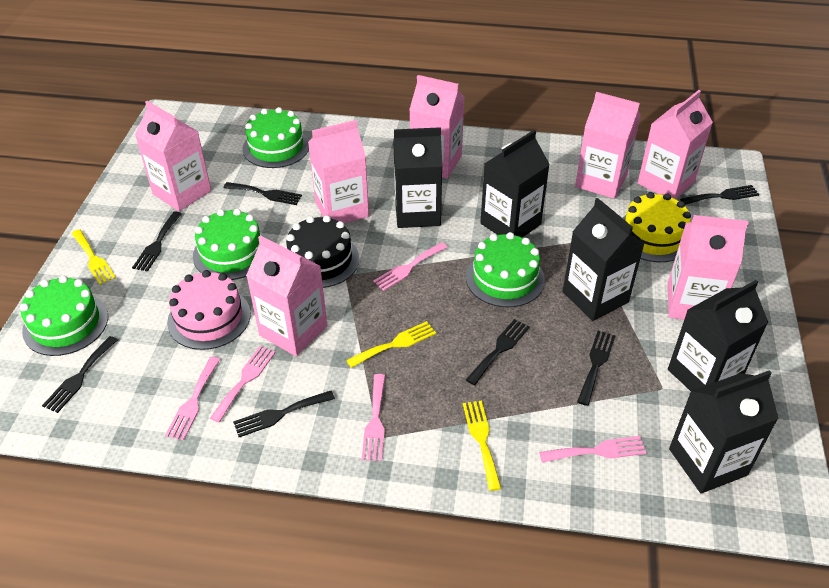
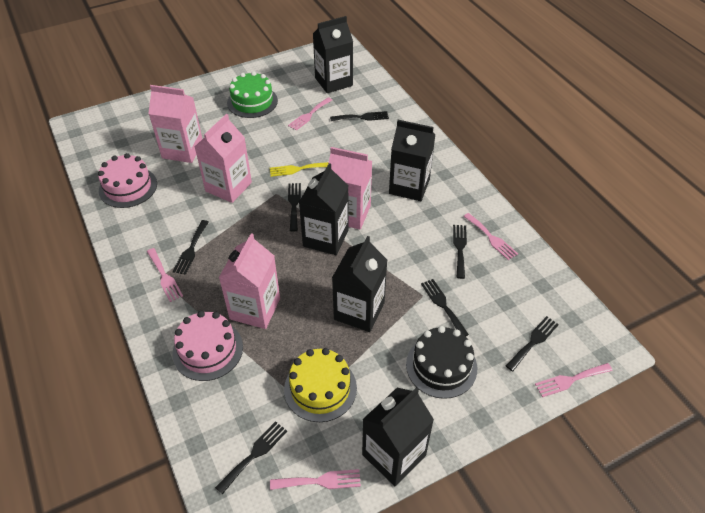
green cake: [20,276,108,356] [193,209,266,280] [242,107,309,168] [466,232,545,307] = 4 -> [227,71,278,118] = 1
pink cake: [167,270,251,350] = 1 -> [98,153,157,208] [173,311,243,381] = 2
pink carton: [135,101,211,211] [246,235,327,356] [308,120,369,223] [409,75,464,179] [575,92,641,199] [638,90,713,199] [667,215,748,320] = 7 -> [148,85,202,163] [195,114,252,203] [219,233,280,329] [328,147,372,230] = 4
yellow fork: [71,229,116,285] [346,321,436,368] [463,401,502,491] = 3 -> [270,162,329,177] = 1

